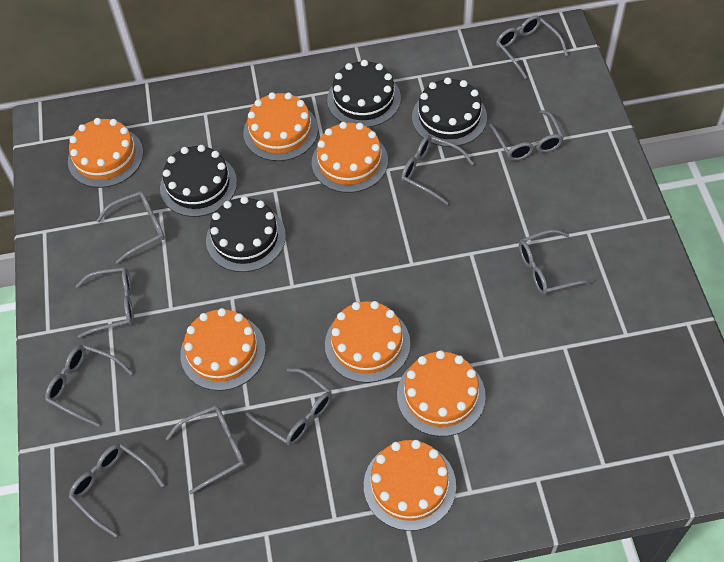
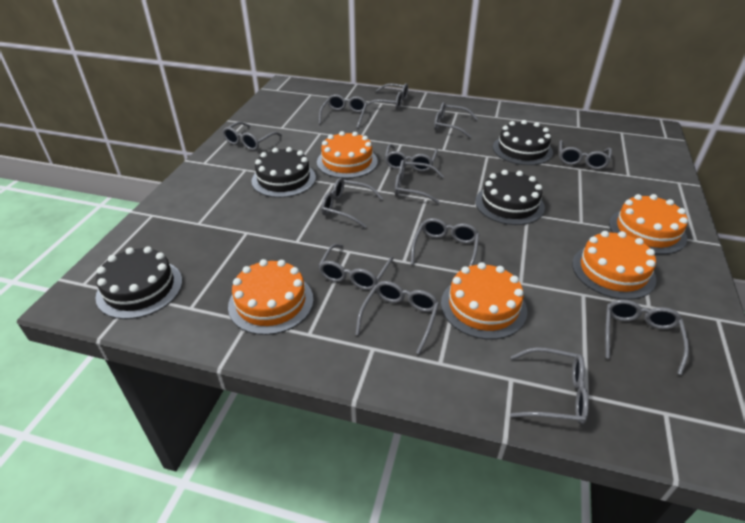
grey glasses: [45,344,133,427] [69,443,164,537] [76,267,134,338] [97,191,165,264] [166,405,245,494] [246,368,332,445] [401,135,474,205] [489,110,564,161] [496,15,568,79] [519,229,594,295] = 10 -> [222,122,282,151] [318,244,394,290] [319,94,367,128] [321,178,383,228] [355,281,439,354] [367,83,408,109] [385,144,438,172] [395,160,444,204] [411,218,479,267] [434,102,478,138] [510,347,589,424] [559,140,612,169] [605,299,689,375] = 13
orange cake: [68,118,143,188] [180,308,266,391] [243,92,318,161] [312,122,388,193] [325,301,410,383] [364,440,456,531] [397,350,486,437] = 7 -> [228,259,313,335] [317,131,378,179] [441,262,527,340] [572,231,656,300] [609,194,688,254] = 5

